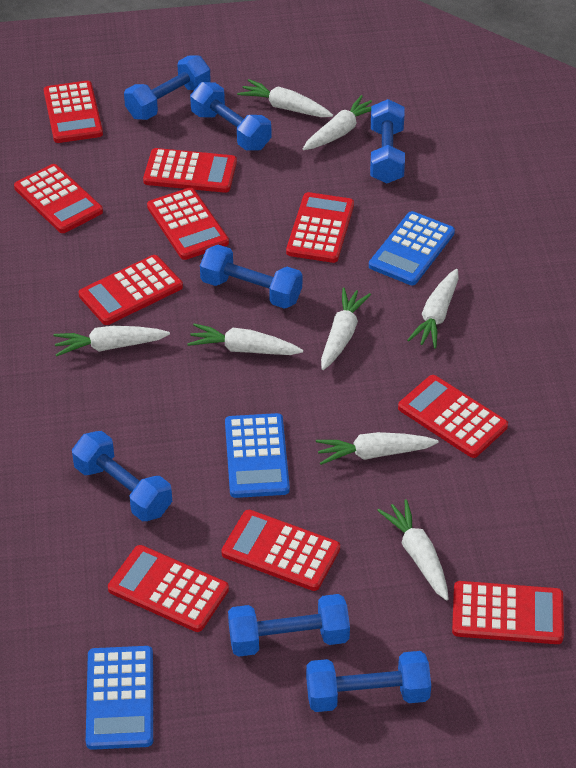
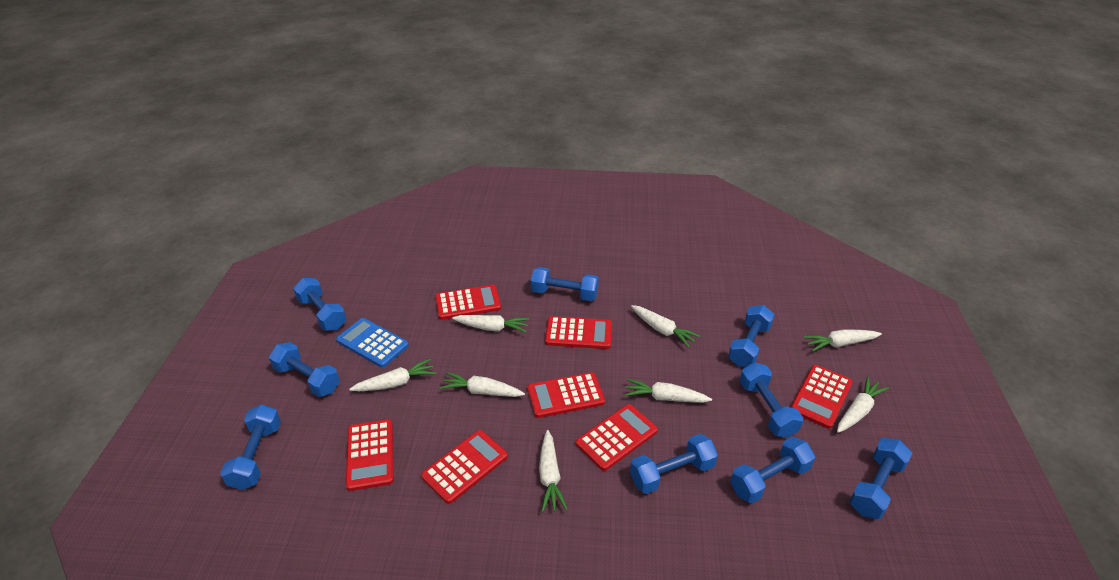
blue calculator: [86,646,153,750] [225,413,290,498] [369,211,455,285] = 3 -> [336,318,409,368] = 1
blue dumbbell: [72,431,172,521] [124,55,211,120] [190,82,271,151] [200,245,302,309] [228,594,350,657] [306,651,431,712] [370,99,405,183] = 7 -> [220,404,281,490] [269,342,340,397] [293,278,347,331] [531,267,599,301] [630,434,718,494] [728,305,774,367] [730,437,815,503] [739,362,803,438] [849,438,912,519] = 9
red calculator: [14,164,103,233] [44,81,103,143] [78,255,183,325] [108,545,229,632] [143,148,237,193] [147,187,229,260] [221,510,340,591] [286,192,354,263] [398,375,508,458] [452,581,564,644] = 10 -> [346,419,394,491] [421,430,508,504] [435,285,501,320] [527,372,605,418] [545,316,612,349] [576,404,658,471] [791,365,853,429] = 7

